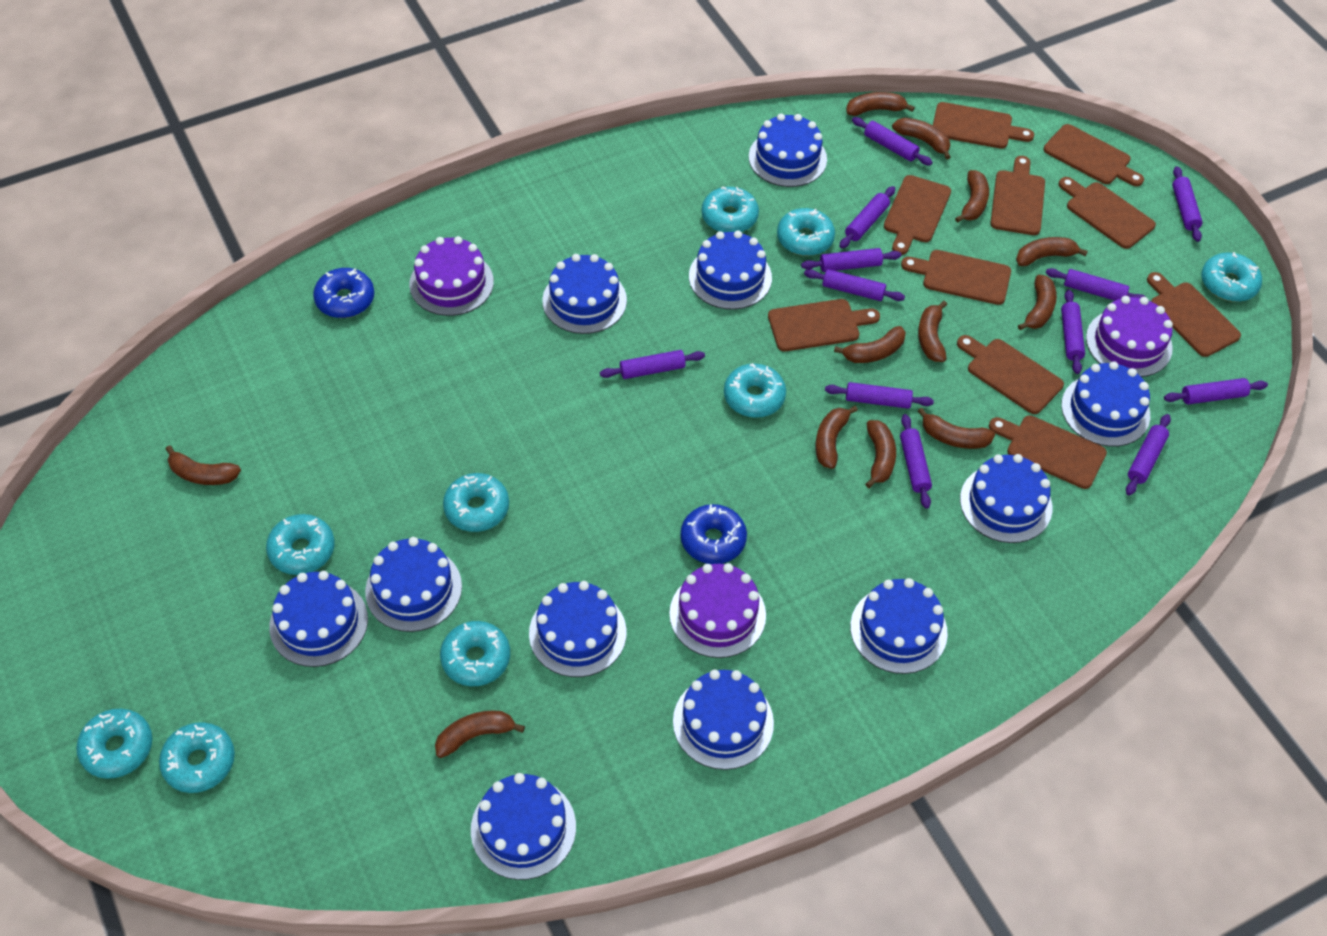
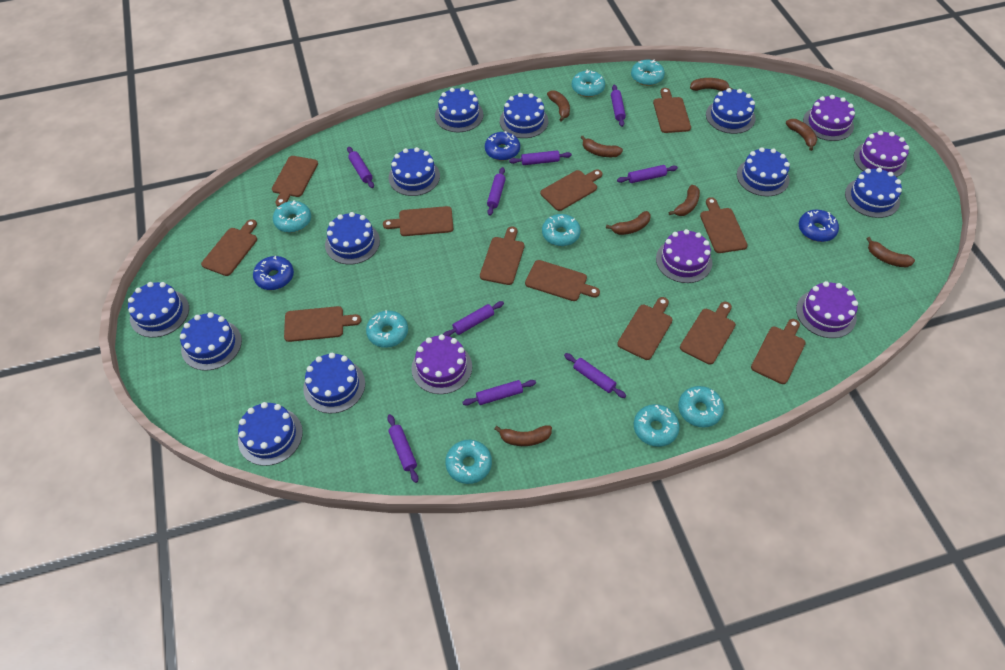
blue donut: [313,268,374,318] [681,504,747,564] = 2 -> [253,256,294,290] [485,131,520,161] [799,210,839,242] = 3
brown banana: [166,445,241,485] [435,710,525,758] [815,406,858,469] [834,326,906,363] [846,92,915,116] [865,420,896,488] [892,118,951,160] [918,301,947,362] [918,408,995,449] [955,170,989,223] [1016,237,1088,266] [1018,275,1057,330] = 12 -> [495,425,552,446] [547,90,570,122] [580,136,623,157] [606,211,651,235] [669,185,700,216] [690,78,733,91] [786,119,817,151] [866,237,915,267] = 8
brown cutting board: [768,299,880,351] [884,175,951,255] [901,250,1011,305] [933,102,1034,149] [957,335,1064,414] [989,415,1107,489] [990,156,1045,235] [1044,124,1144,186] [1058,177,1156,249] [1147,272,1241,357] = 10 -> [201,219,257,276] [272,156,318,206] [284,306,361,342] [383,206,453,236] [480,227,524,285] [525,260,600,301] [540,169,602,211] [617,297,673,360] [653,88,691,133] [680,302,736,365] [700,197,748,253] [751,319,806,384] = 12
purple cake: [409,236,494,316] [669,563,766,658] [1086,296,1173,377] = 3 -> [411,334,472,394] [656,229,712,283] [796,281,858,338] [803,95,855,141] [854,130,909,177] = 5
purple rolling pin: [600,350,705,379] [801,248,901,272] [804,269,905,301] [825,382,934,409] [839,186,895,248] [852,117,933,165] [900,414,932,509] [1046,268,1146,301] [1061,290,1085,374] [1126,414,1171,495] [1164,378,1268,404] [1172,166,1203,242] = 12 -> [347,147,374,188] [387,414,418,483] [443,301,504,337] [462,380,536,406] [487,167,506,216] [509,150,572,165] [564,353,626,398] [611,85,626,127] [617,165,678,183] = 9
turquoise donut: [76,709,152,779] [159,722,235,793] [266,514,335,575] [440,621,510,686] [443,473,509,532] [702,186,759,233] [724,363,786,418] [777,208,835,256] [1201,252,1262,302] = 9 -> [273,200,311,233] [366,310,408,348] [445,440,492,484] [542,214,581,246] [572,70,605,97] [631,60,665,86] [634,404,680,447] [678,386,724,428] = 8

